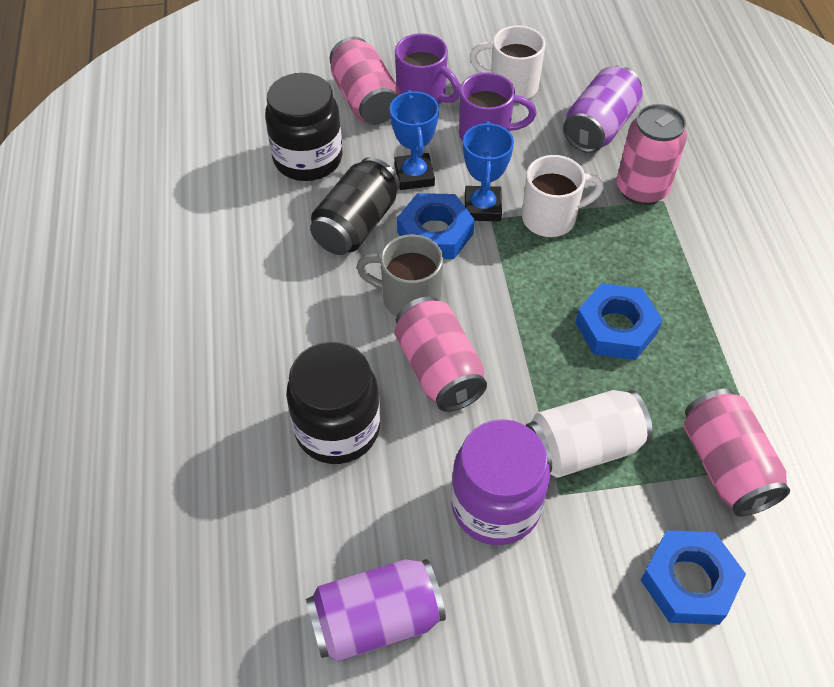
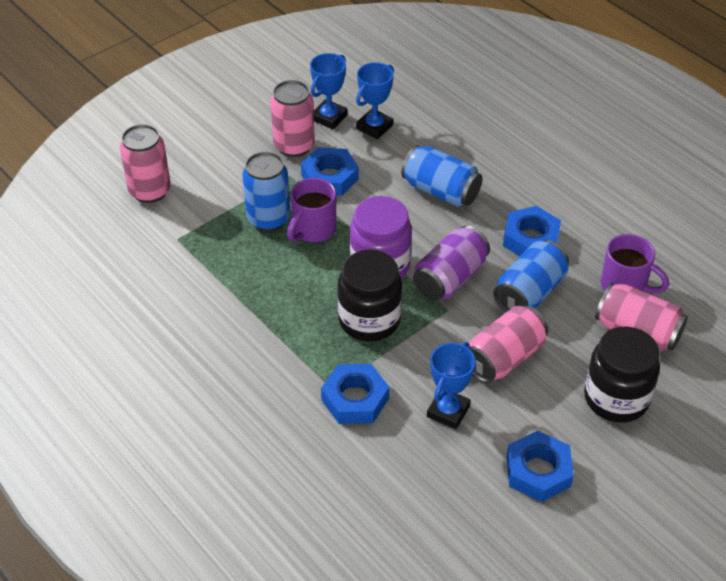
black can: [310,157,400,255] = 1 -> none = 0
blue can: none = 0 -> [243,152,290,231] [401,145,483,207] [493,240,569,312] = 3
blue nut: [397,193,474,259] [575,283,663,360] [641,530,746,625] = 3 -> [301,147,359,196] [321,364,389,424] [503,206,561,256] [507,431,574,502] = 4
blue trophy: [390,90,439,190] [463,121,514,221] = 2 -> [310,53,348,129] [356,62,394,139] [427,342,476,429] = 3
grey mug: [356,234,443,317] = 1 -> none = 0
purple can: [306,559,446,662] [563,66,643,153] = 2 -> [413,225,490,301] = 1
white can: [525,390,653,478] = 1 -> none = 0
white mug: [469,25,546,99] [522,155,604,237] = 2 -> none = 0

